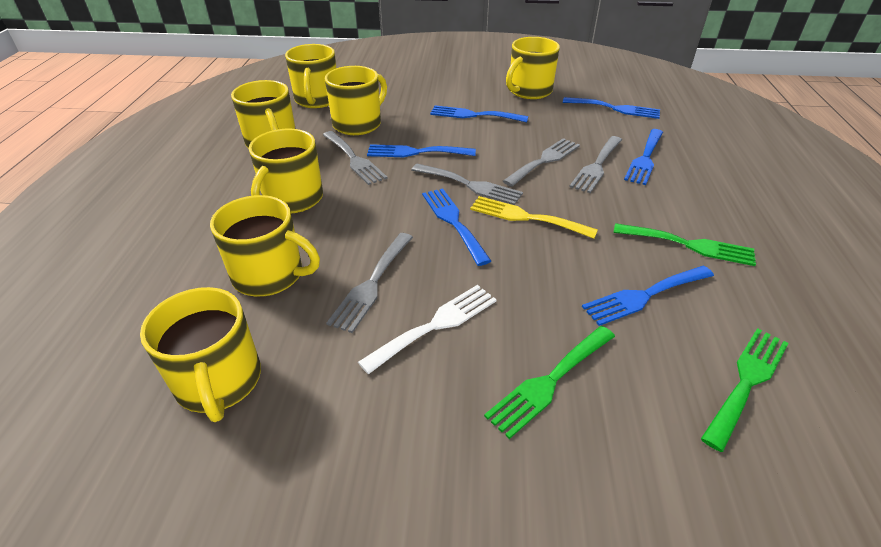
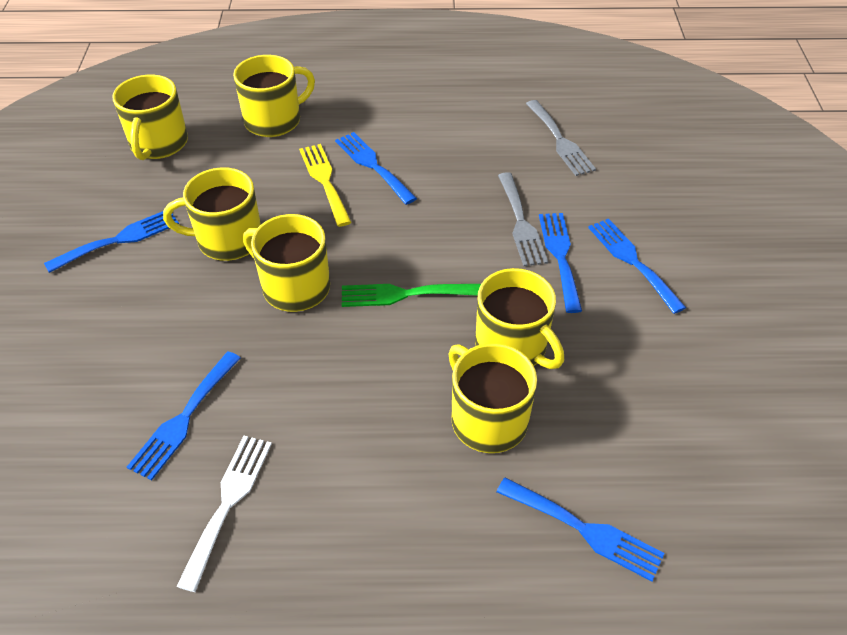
green fork: [484,326,615,439] [613,223,756,266] [701,328,789,452] = 3 -> [342,284,481,307] = 1
grey fork: [323,131,387,185] [326,233,413,333] [412,164,523,205] [503,138,580,187] [569,136,622,193] = 5 -> [498,172,548,266] [526,100,596,176] = 2
yellow mug: [140,287,261,422] [210,195,320,296] [231,80,296,148] [249,129,323,213] [285,44,336,108] [325,66,387,135] [506,37,560,99] = 7 -> [113,75,188,160] [163,167,261,261] [233,55,315,137] [243,214,330,312] [448,343,537,453] [475,268,564,369] = 6

